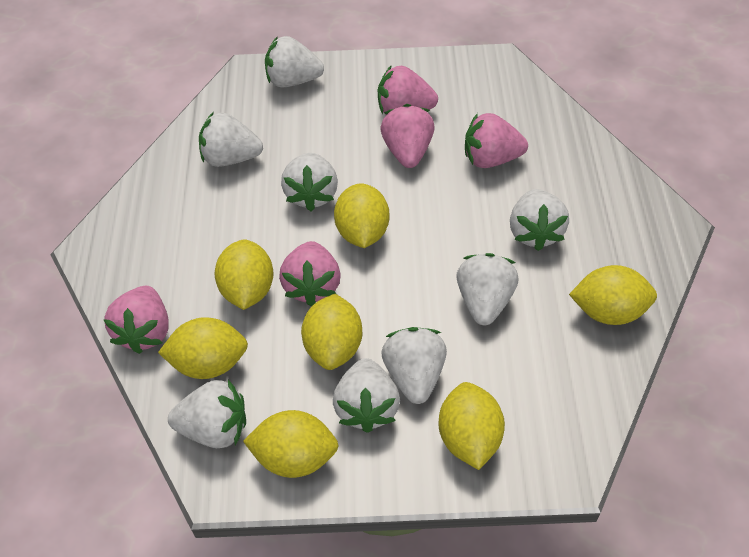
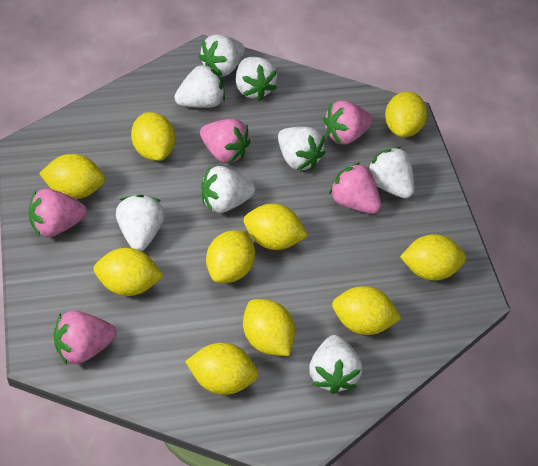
yellow lemon: [158,317,248,379] [215,239,274,310] [243,410,339,478] [301,294,362,370] [334,183,389,248] [438,382,505,470] [569,265,657,325] = 7 -> [39,154,105,199] [94,248,164,296] [131,112,175,161] [185,343,258,395] [206,230,255,283] [243,203,308,250] [243,299,295,356] [332,286,402,335] [385,91,427,137] [400,234,466,280] = 10

